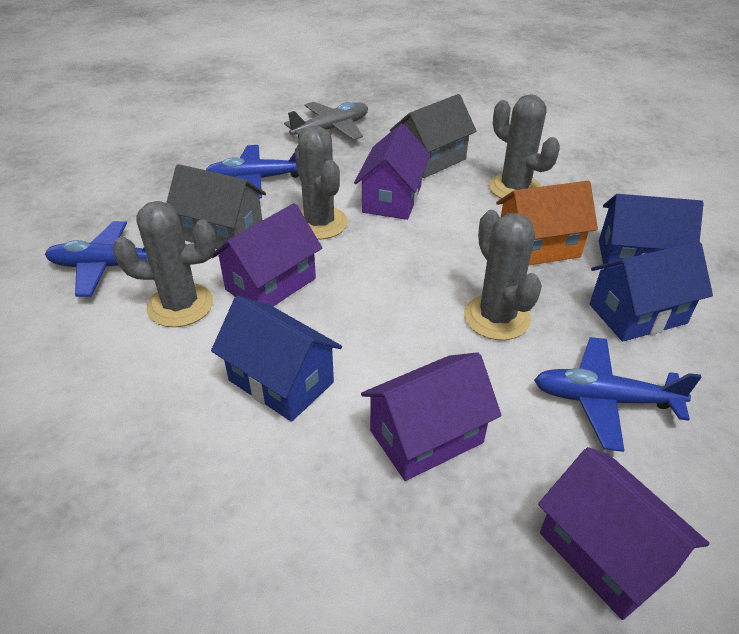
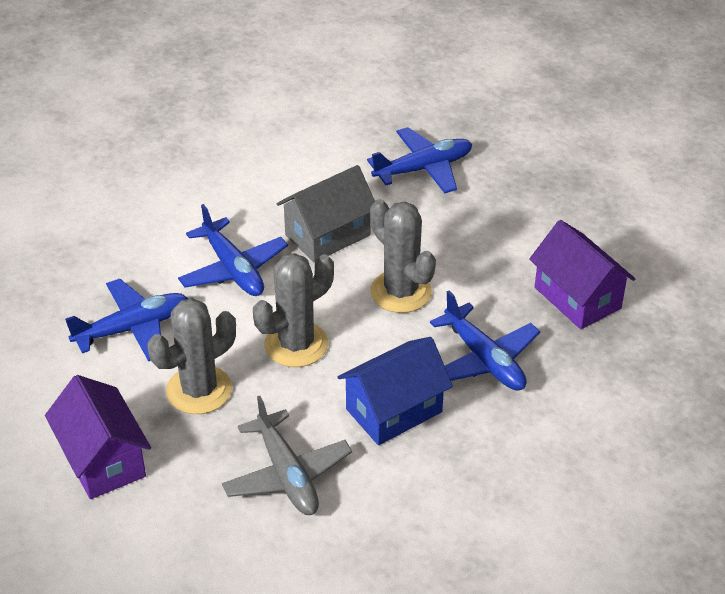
blue house: [211,296,342,422] [590,241,713,342] [599,194,704,269] = 3 -> [337,337,453,445] = 1
blue plane: [45,221,148,297] [206,145,299,198] [534,337,702,452] = 3 -> [65,279,189,361] [178,204,288,296] [367,127,472,193] [430,291,540,391] = 4
grey cactus: [112,201,216,327] [295,126,348,240] [464,210,542,340] [489,94,560,198] = 4 -> [147,298,236,414] [253,253,334,367] [370,199,436,313] = 3
grey house: [166,164,266,249] [390,94,477,178] = 2 -> [277,165,375,262] = 1
orange house: [496,181,598,265] = 1 -> none = 0
purple house: [212,203,322,306] [354,123,430,220] [361,352,502,481] [538,447,709,620] = 4 -> [45,375,151,499] [529,220,635,329] = 2

